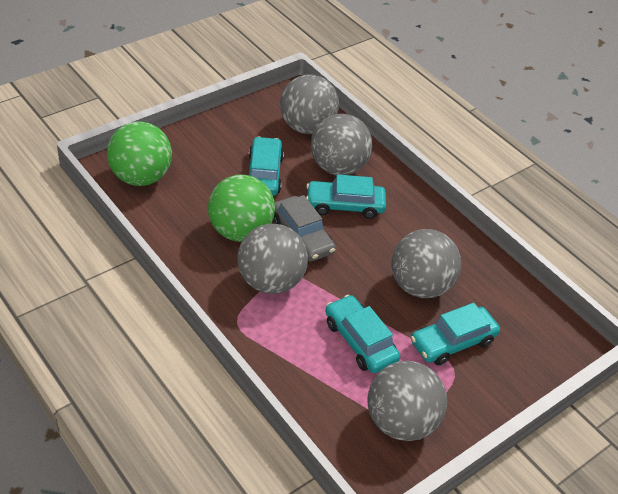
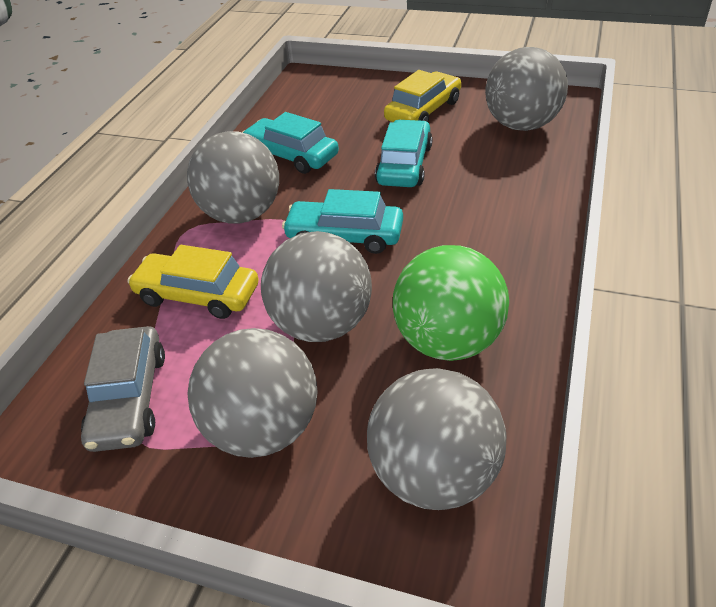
green ball: [107,121,172,186] [208,175,275,242] = 2 -> [393,245,509,361] = 1
turquoise car: [249,137,284,196] [306,174,386,219] [325,295,400,373] [411,303,500,365] = 4 -> [242,112,339,174] [282,189,403,254] [375,120,433,187] = 3
yellow car: none = 0 -> [127,245,259,319] [384,70,461,122] = 2

